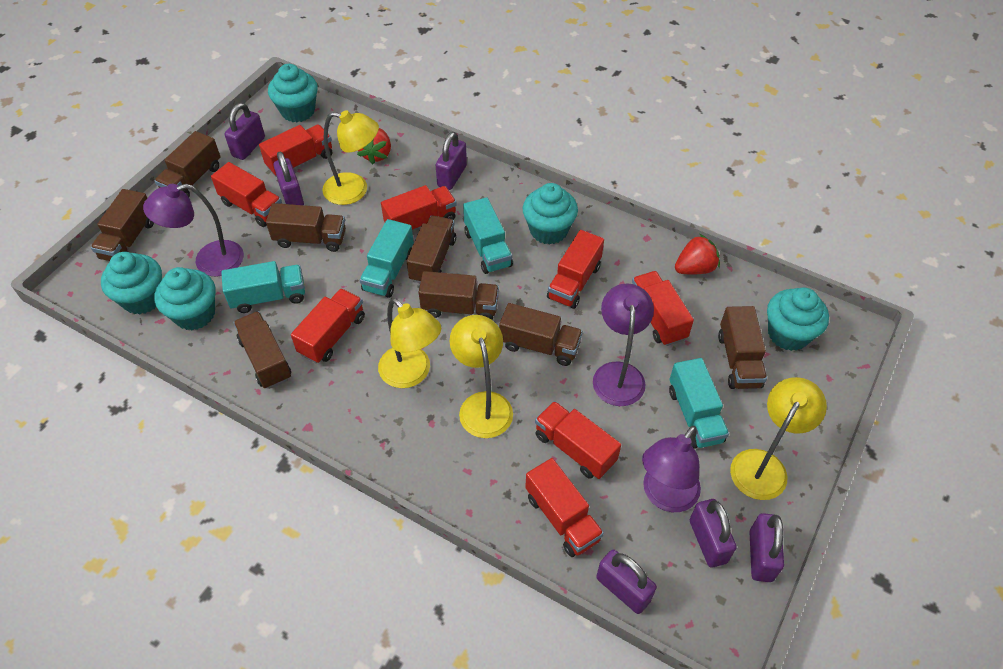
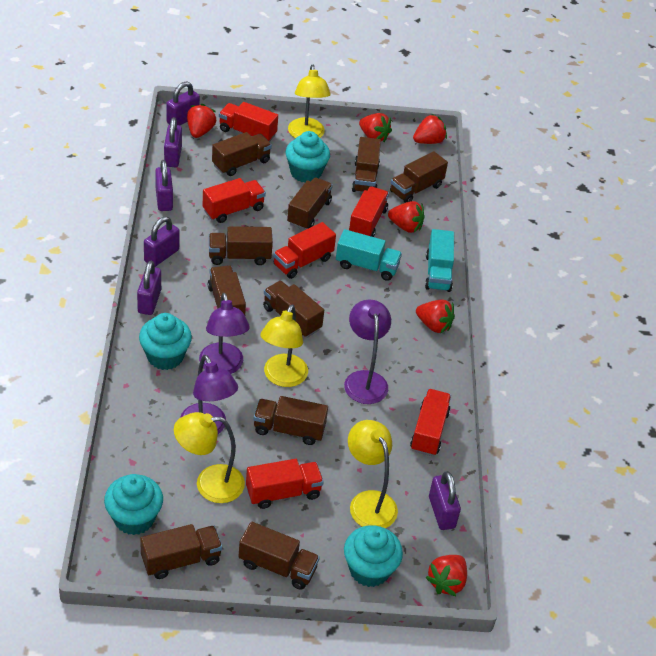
brown truck: [91,189,154,261] [154,131,221,197] [233,311,291,389] [266,203,346,252] [407,215,456,283] [419,271,499,320] [499,303,583,366] [718,306,767,389] = 8 -> [140,524,222,579] [208,265,246,315] [209,226,273,265] [212,132,272,176] [238,522,320,590] [253,396,328,445] [263,281,324,338] [287,177,333,230] [352,137,381,192] [390,151,448,203] = 10
red strawberry: [357,128,391,164] [675,234,720,274] = 2 -> [187,104,217,138] [359,113,392,142] [388,201,425,233] [413,114,447,144] [416,299,455,333] [425,555,467,596] = 6
red truck: [211,162,282,227] [259,124,332,177] [291,288,365,363] [381,185,457,230] [525,458,604,557] [535,401,621,479] [547,230,604,309] [632,271,694,346] = 8 -> [203,178,266,223] [219,102,278,142] [246,459,324,509] [273,222,336,279] [349,186,389,237] [410,389,451,456] = 6
turquoise cupcake: [101,252,162,314] [154,267,216,330] [268,64,318,122] [523,183,578,245] [767,287,829,351] = 5 -> [104,474,163,535] [139,313,192,370] [285,131,330,183] [344,525,403,587] = 4
turquoise truck: [221,261,305,313] [360,219,414,298] [463,197,513,274] [669,358,729,449] = 4 -> [336,229,402,281] [425,229,454,292] = 2

